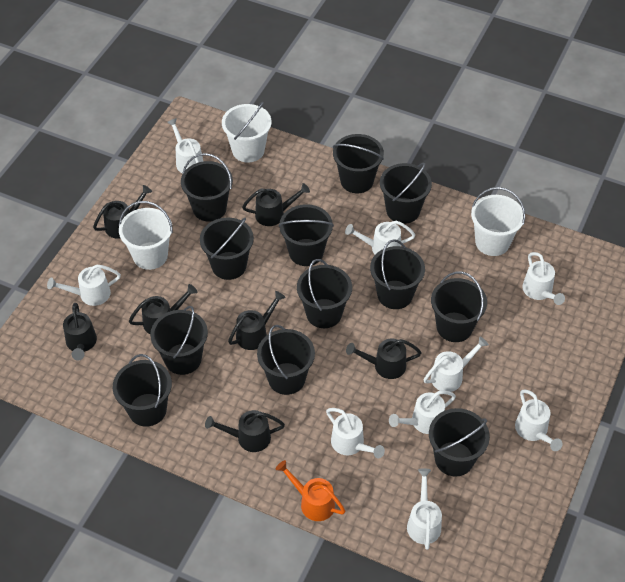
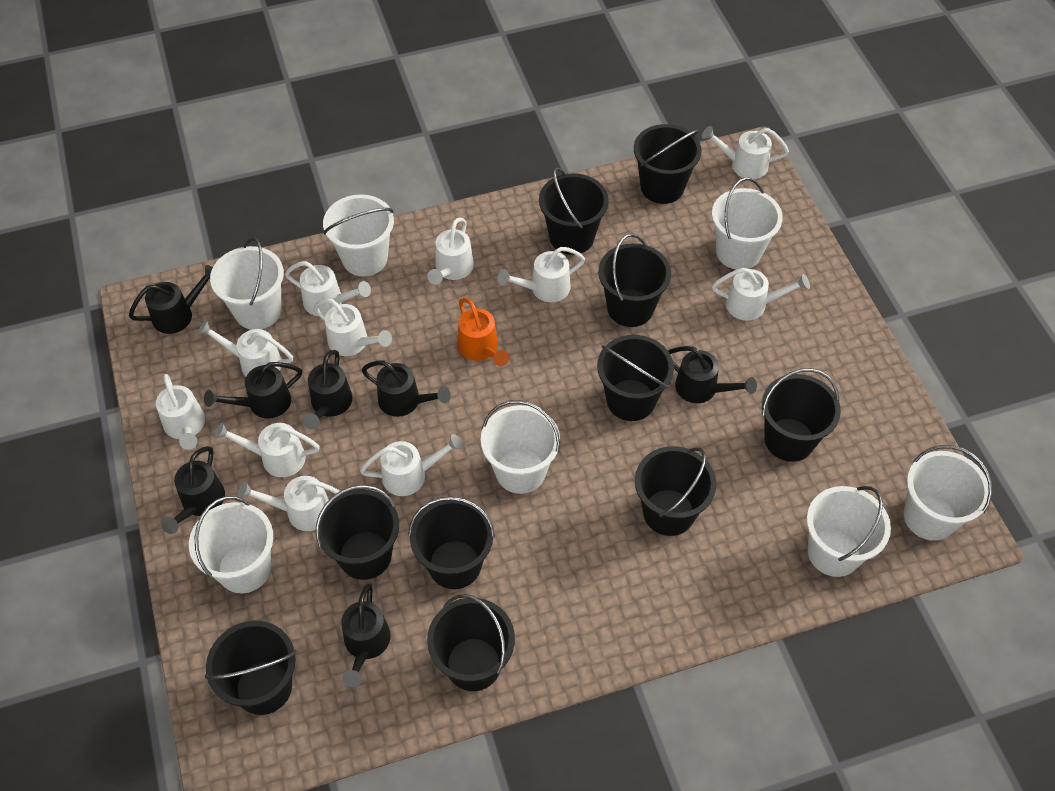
black bucket: [113,354,172,427] [150,306,208,375] [181,153,233,222] [200,218,254,280] [257,325,315,395] [278,204,334,266] [297,259,352,328] [333,134,384,193] [370,239,425,309] [380,163,432,224] [429,408,490,477] [431,272,487,342] = 12 -> [205,621,297,715] [316,485,399,580] [408,496,495,589] [427,594,515,691] [539,167,609,255] [597,335,674,421] [598,234,671,327] [634,124,702,204] [635,446,716,536] [762,368,841,462] = 10
white bucket: [119,201,173,270] [222,102,272,162] [471,187,525,256] = 3 -> [189,496,273,593] [210,237,284,330] [323,194,394,277] [481,400,560,494] [712,177,783,270] [807,486,891,577] [904,445,992,541] = 7
white watering can: [47,265,121,306] [167,118,203,173] [326,408,385,458] [345,221,415,255] [389,390,456,434] [407,468,442,550] [423,336,489,392] [515,389,563,451] [522,252,565,305] = 9 -> [156,374,205,450] [197,320,293,376] [214,422,320,477] [238,476,340,531] [285,261,371,316] [314,299,392,356] [360,434,463,496] [428,218,474,285] [498,247,585,302] [702,126,789,179] [712,268,810,321] = 11

